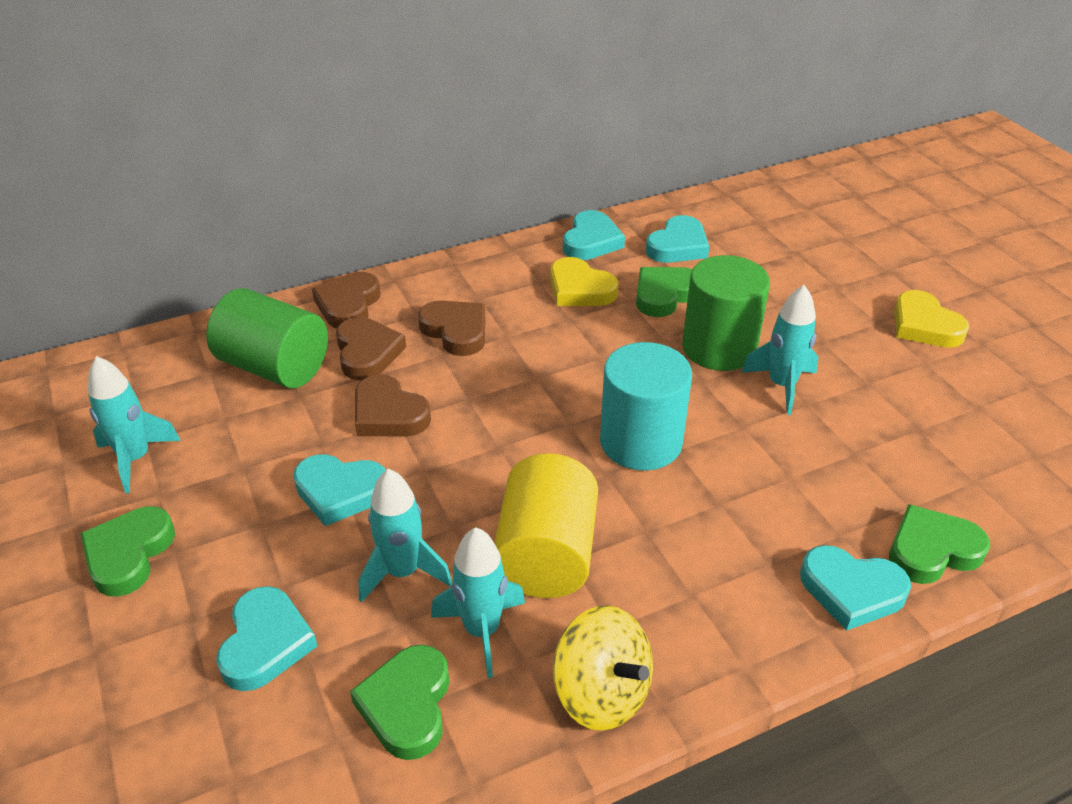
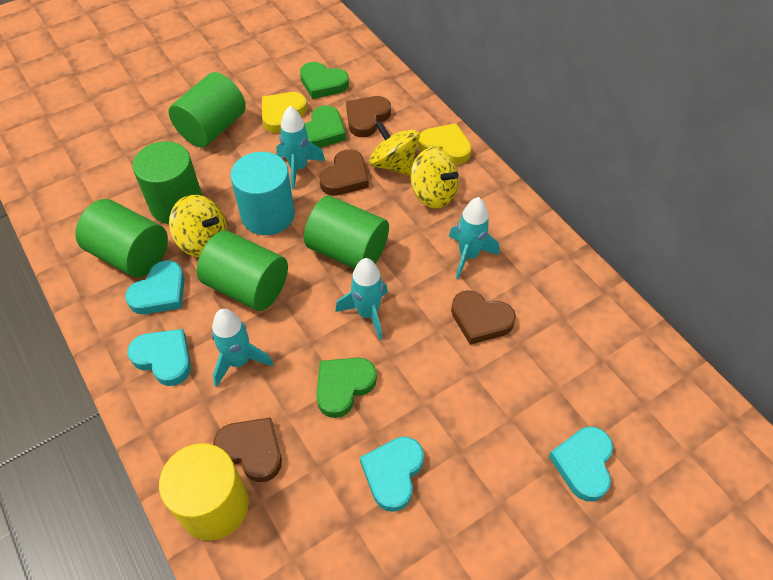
green cylinder: [206,288,328,388] [682,255,770,371] = 2 -> [75,199,168,277] [133,141,202,224] [168,72,246,148] [197,231,288,311] [304,196,389,269] = 5
green heart: [80,506,175,597] [350,645,449,760] [636,267,692,317] [889,504,990,584] = 4 -> [300,62,349,99] [304,105,346,148] [316,358,377,418] = 3
turquoise heart: [216,586,317,691] [293,454,386,526] [563,210,625,260] [646,215,709,263] [800,545,911,631] = 5 -> [125,260,185,314] [127,329,191,386] [360,436,424,512] [548,427,613,502] = 4
yellow spinning top: [553,605,653,731] = 1 -> [169,195,227,257] [369,121,420,176] [411,148,459,209] = 3

